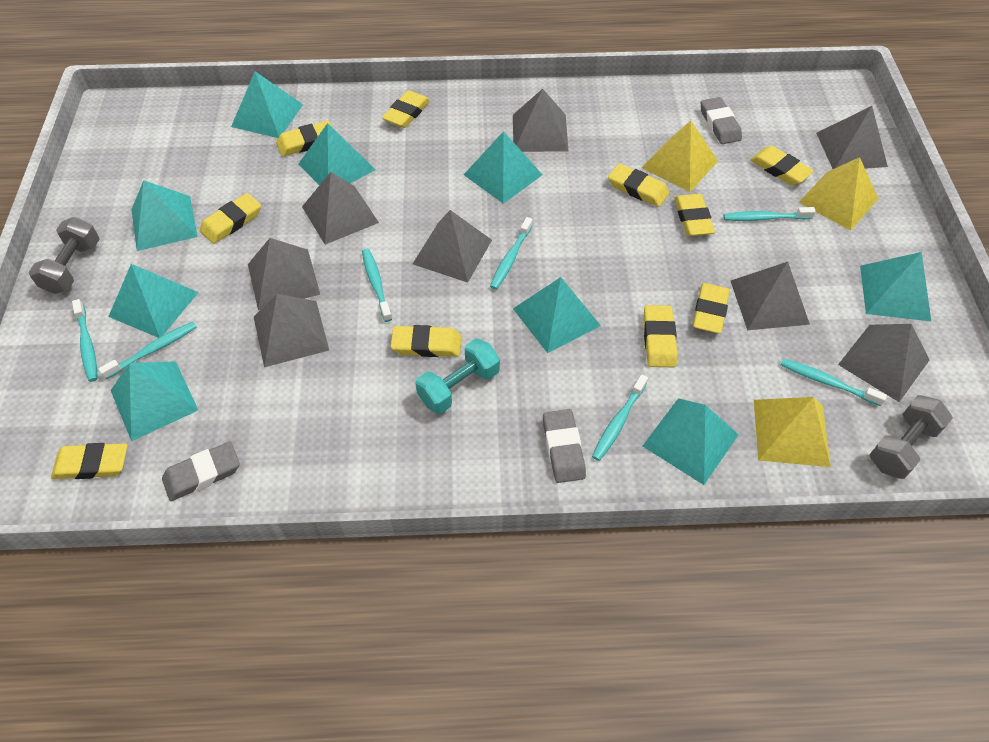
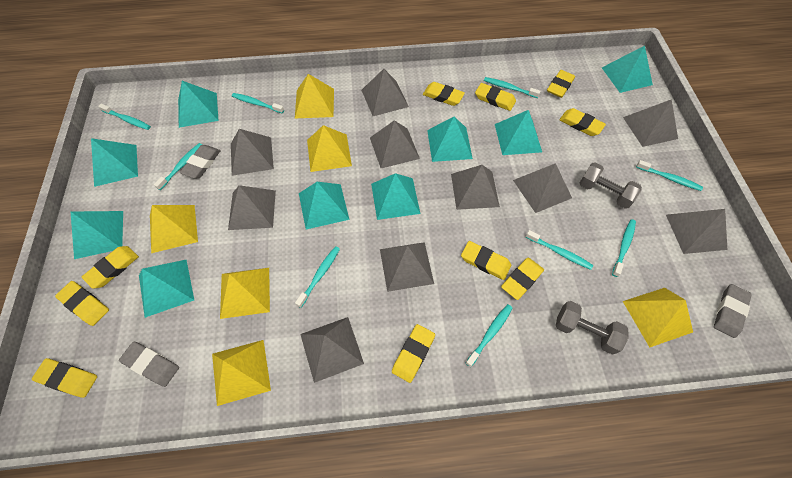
grey pyramid: [248,238,320,310] [254,294,329,367] [302,172,379,245] [413,210,492,283] [513,89,569,152] [731,262,810,330] [816,106,888,169] [838,324,929,402] = 8 -> [228,185,276,230] [231,129,274,176] [300,317,364,383] [361,69,409,116] [370,120,420,168] [380,242,434,292] [451,165,500,210] [513,163,572,213] [623,99,678,147] [666,209,727,254] = 10
turquoise dumbbell: [415,338,500,414] = 1 -> none = 0
turquoise toothbrush: [72,299,97,382] [98,322,197,379] [362,249,392,322] [490,217,533,290] [592,374,648,461] [723,207,816,221] [781,359,887,406] = 7 -> [98,104,151,130] [154,143,202,190] [232,93,284,113] [295,246,340,308] [466,304,512,367] [484,77,541,98] [526,230,593,270] [612,219,636,277] [636,160,703,191] = 9
yellow pyramid: [642,121,718,192] [754,397,831,467] [799,157,879,231] = 3 -> [150,205,198,253] [212,340,271,406] [220,268,270,319] [295,74,334,118] [307,125,352,172] [623,288,693,347] = 6

